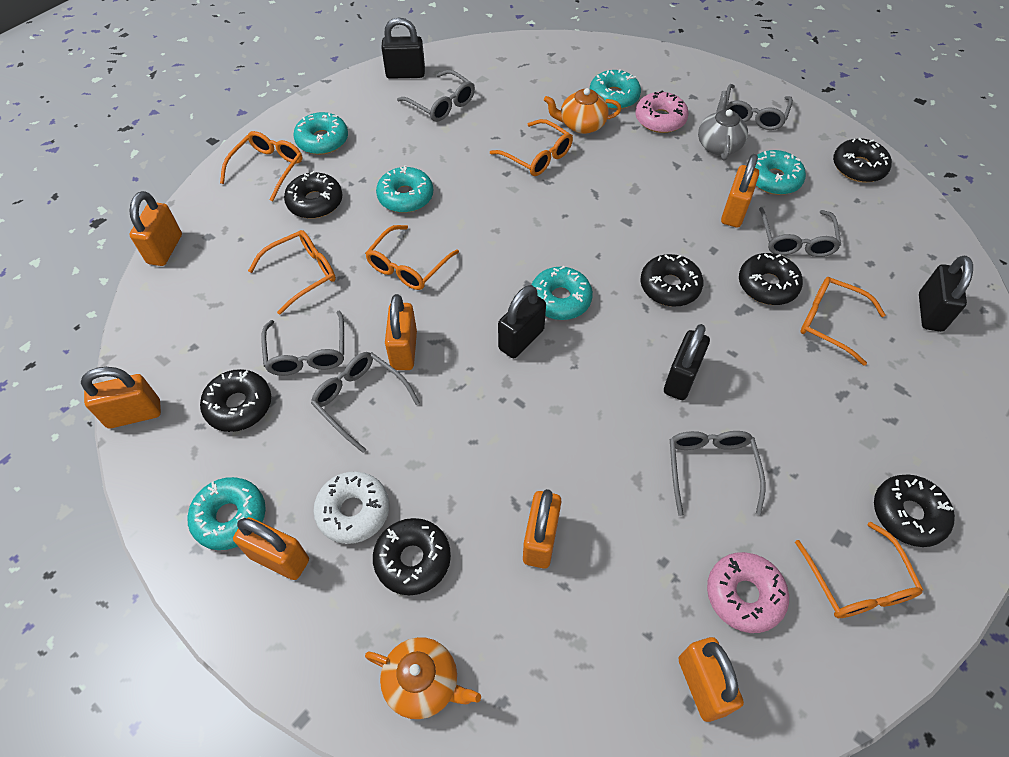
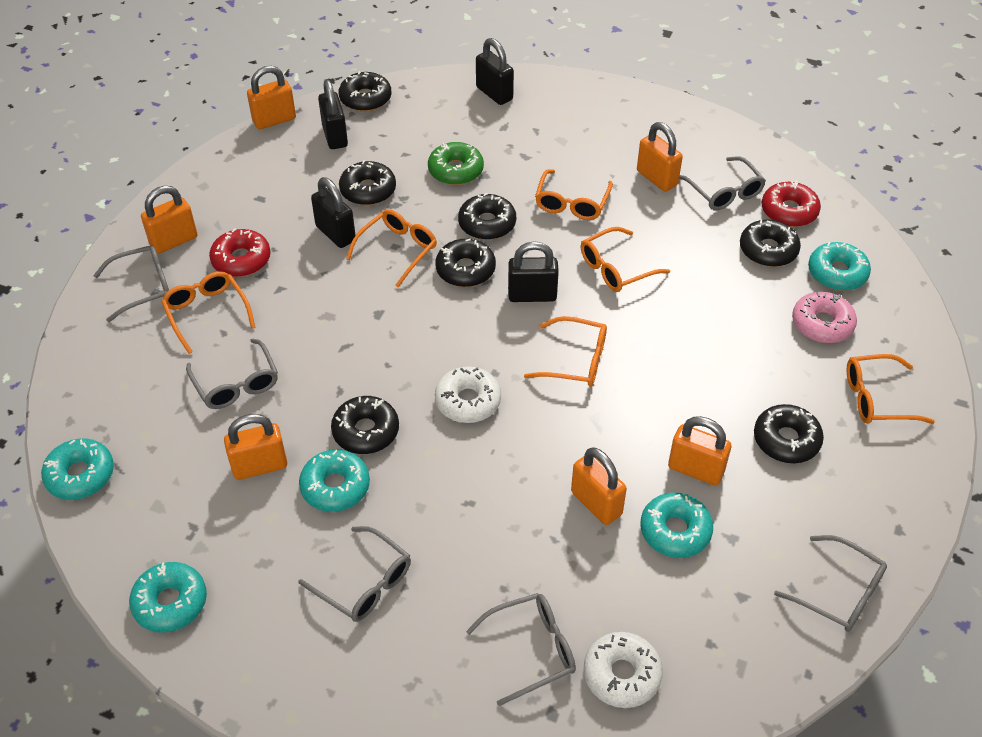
green donut: none = 0 -> [428,142,484,185] = 1
grey teapot: [698,91,748,161] = 1 -> none = 0
orange padlock: [81,367,161,428] [129,191,182,266] [233,517,309,580] [385,294,417,370] [523,489,561,568] [678,637,744,722] [721,154,759,228] = 7 -> [141,186,197,254] [224,414,287,480] [247,66,296,129] [571,447,627,525] [637,122,683,192] [668,416,731,486] = 6
orange teapot: [365,637,481,719] [544,88,622,134] = 2 -> none = 0
pink donut: [635,90,689,133] [707,552,789,633] = 2 -> [792,292,857,343] = 1
red donut: none = 0 -> [209,228,270,277] [762,181,821,227] = 2
turquoise donut: [187,477,266,550] [293,112,348,155] [376,165,433,213] [531,266,593,320] [590,69,641,110] [755,150,806,195] = 6 -> [41,438,114,500] [129,562,207,632] [299,450,370,512] [640,492,713,558] [808,242,871,291] = 5
white donut: [313,471,389,544] = 1 -> [435,367,501,423] [583,632,663,708] = 2

